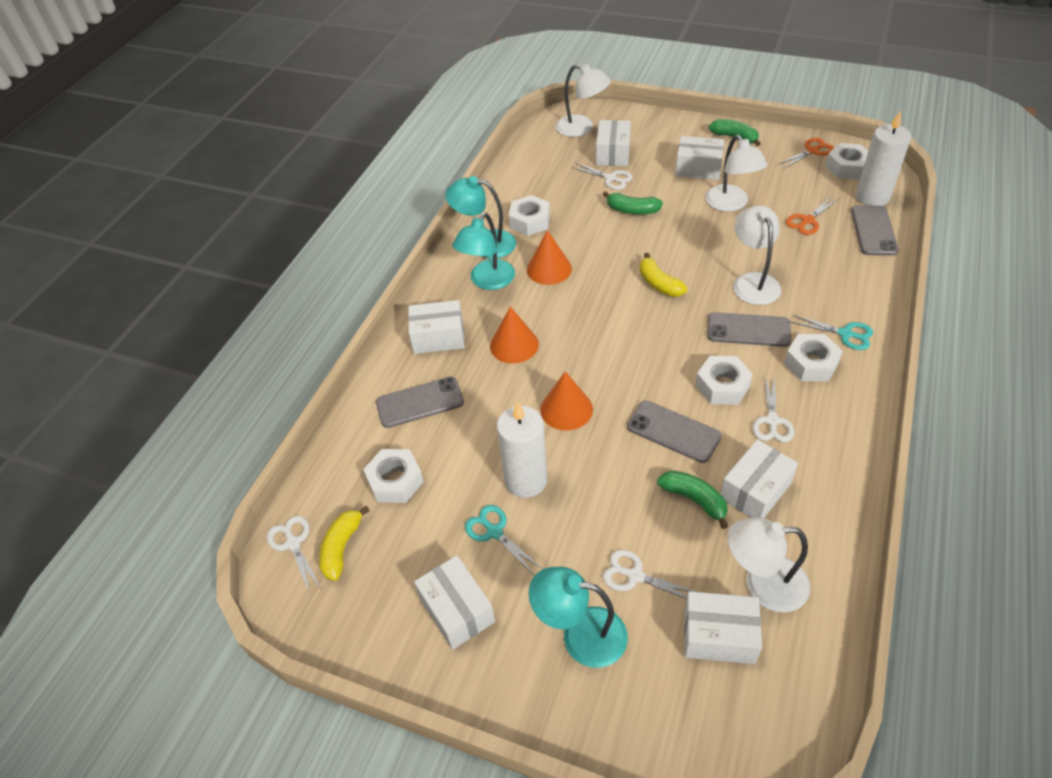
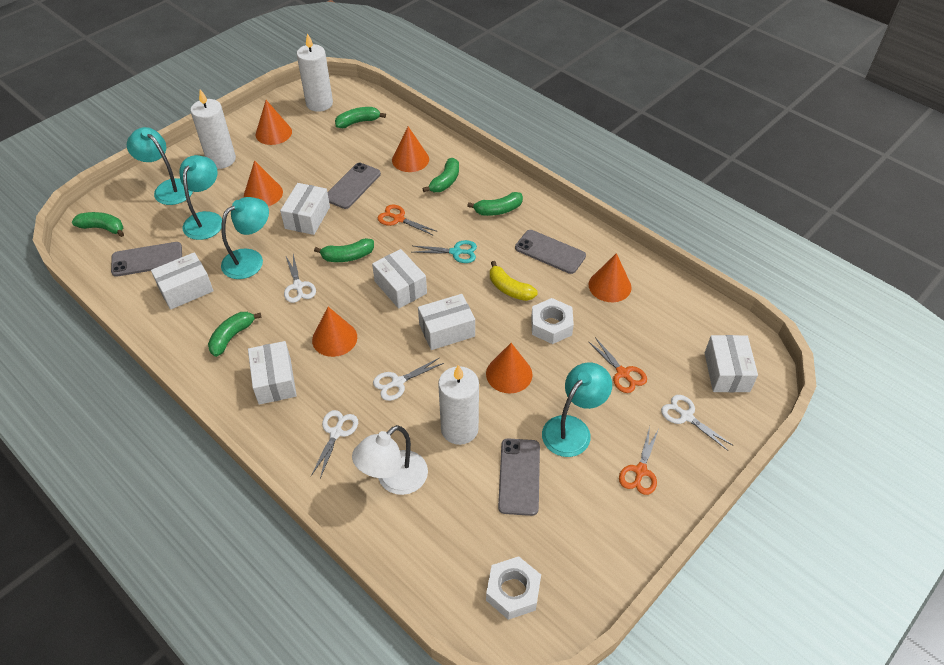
green banana: [603,191,663,214] [657,470,728,529] [709,119,761,146] = 3 -> [72,212,124,237] [208,312,262,357] [314,238,374,262] [335,107,386,128] [422,158,459,192] [467,192,523,216] = 6
orange cone: [490,306,539,364] [527,230,572,285] [540,371,593,431] = 3 -> [244,160,283,206] [255,100,292,145] [312,307,357,357] [392,126,429,172] [486,343,533,393] [589,253,632,302] = 6
orange scissors: [779,138,834,168] [786,197,838,235] = 2 -> [378,205,438,236] [588,337,647,393] [619,426,658,495] = 3
turquoise lamp: [445,176,516,259] [453,212,515,290] [529,567,628,668] = 3 -> [127,127,193,205] [179,155,222,240] [221,197,269,279] [542,363,612,457] = 4
turquoise scissors: [465,505,543,575] [791,315,873,350] = 2 -> [413,240,477,263] = 1
white candle: [497,402,547,498] [856,111,911,206] = 2 -> [191,89,236,169] [297,33,333,112] [438,365,479,445] = 3
white lamp: [556,64,611,137] [705,135,768,211] [727,518,810,612] [733,205,781,305] = 4 -> [352,425,428,495] = 1
white nut: [363,449,424,503] [509,195,550,236] [695,356,753,405] [784,334,843,381] [825,143,868,180] = 5 -> [486,556,541,620] [531,298,574,344] = 2
yellow banana: [319,506,370,581] [640,253,687,297] = 2 -> [490,261,538,301] = 1

